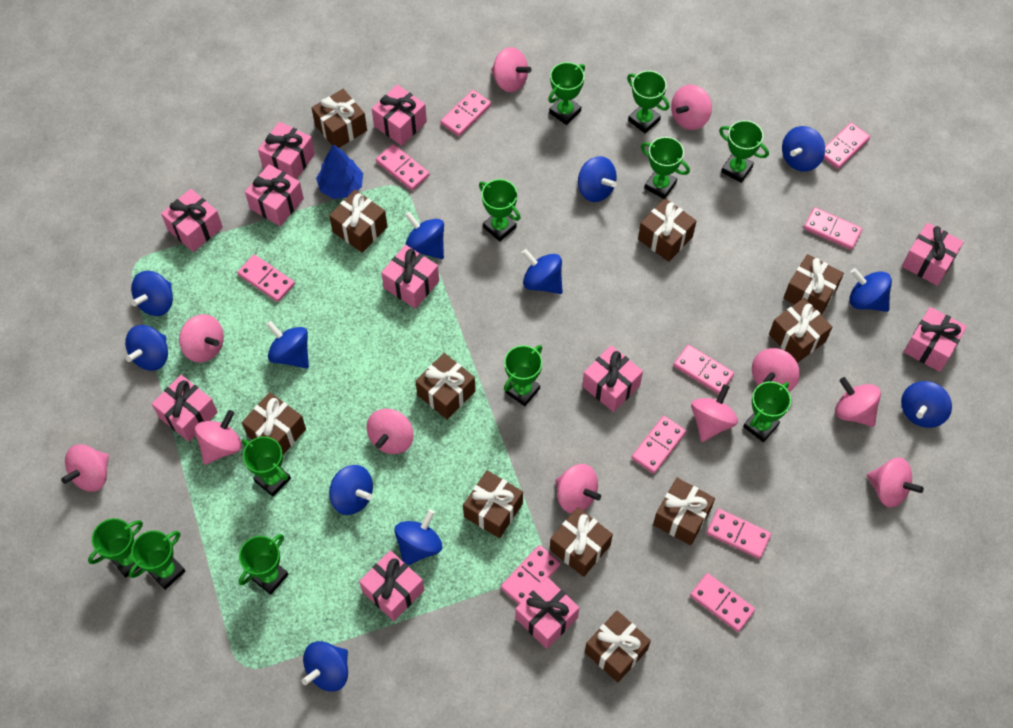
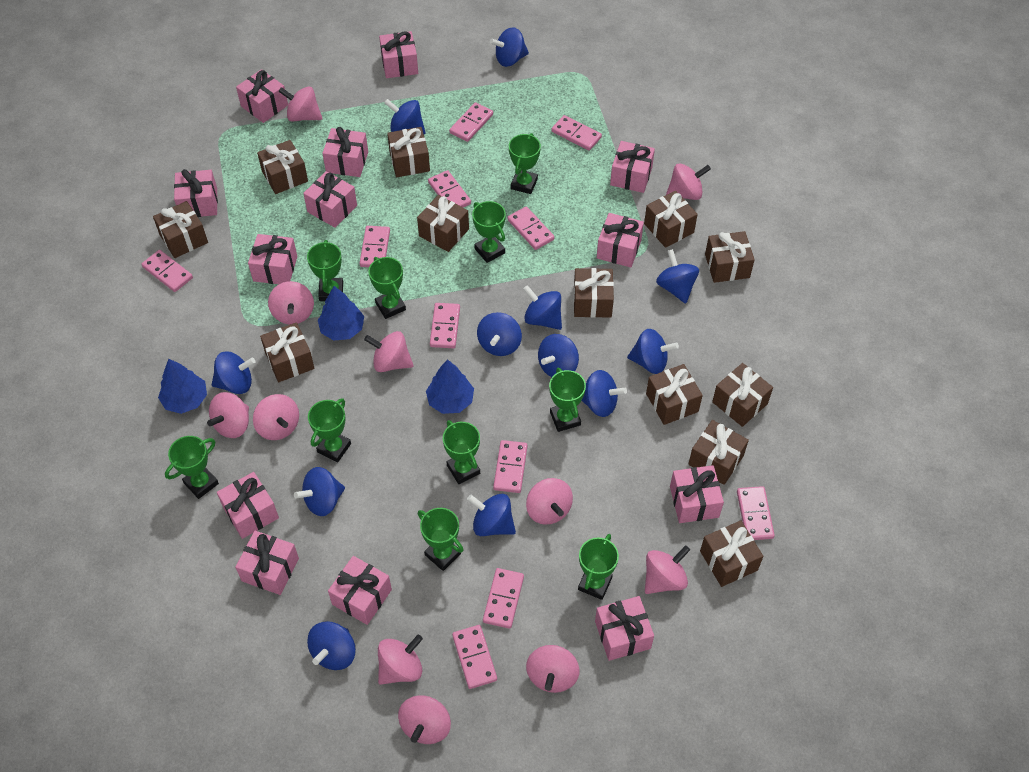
blue tree: [316,144,363,199] = 1 -> [158,359,207,414] [318,286,364,341] [426,359,474,414] = 3
brown gift: [242,392,306,455] [312,89,367,148] [329,190,387,253] [415,353,475,420] [463,470,523,538] [550,507,613,577] [585,611,651,682] [638,198,696,262] [653,478,715,545] [769,298,832,363] [783,254,844,315] = 11 -> [153,201,208,258] [257,140,308,194] [260,322,314,382] [387,127,430,177] [417,195,469,252] [574,268,614,318] [644,191,698,248] [646,364,703,425] [689,420,749,485] [700,520,763,587] [705,231,755,283] [712,363,773,427] = 12
green trophy: [88,518,143,578] [129,531,186,590] [239,534,289,595] [242,436,291,497] [479,179,521,242] [504,345,542,406] [548,62,585,125] [627,71,669,133] [641,137,690,199] [719,120,769,183] [743,381,791,442] = 11 -> [165,436,219,499] [307,240,343,301] [308,398,351,462] [368,257,406,319] [418,508,464,571] [443,420,480,484] [472,201,506,263] [509,133,541,194] [549,367,586,432] [578,534,619,600] = 10
pink domino: [237,255,295,302] [376,144,429,191] [440,90,491,136] [501,545,561,604] [632,416,686,474] [673,345,734,394] [690,573,755,632] [707,509,771,559] [804,207,862,250] [823,122,870,169] = 10 -> [141,250,193,292] [359,226,390,267] [428,170,471,207] [430,303,460,348] [449,102,493,142] [452,625,497,689] [483,568,524,629] [493,440,528,493] [507,206,554,250] [552,115,602,151] [737,486,775,540] = 11
pink gift: [152,375,218,442] [161,189,223,252] [245,164,304,226] [258,122,315,179] [359,550,424,621] [372,85,427,146] [381,245,439,309] [515,577,580,649] [582,345,643,412] [902,223,964,286] [904,307,967,372] = 11 -> [174,169,218,217] [217,472,279,539] [235,531,299,595] [236,69,288,123] [248,234,298,284] [303,171,357,228] [322,127,368,177] [328,556,392,625] [379,31,418,78] [595,596,654,661] [597,213,644,267] [610,141,655,193] [670,465,724,523] = 13

